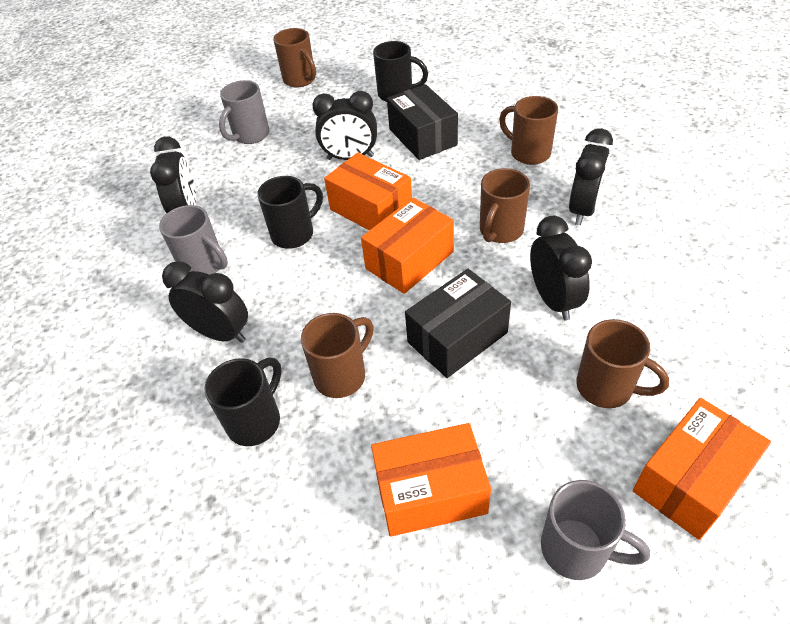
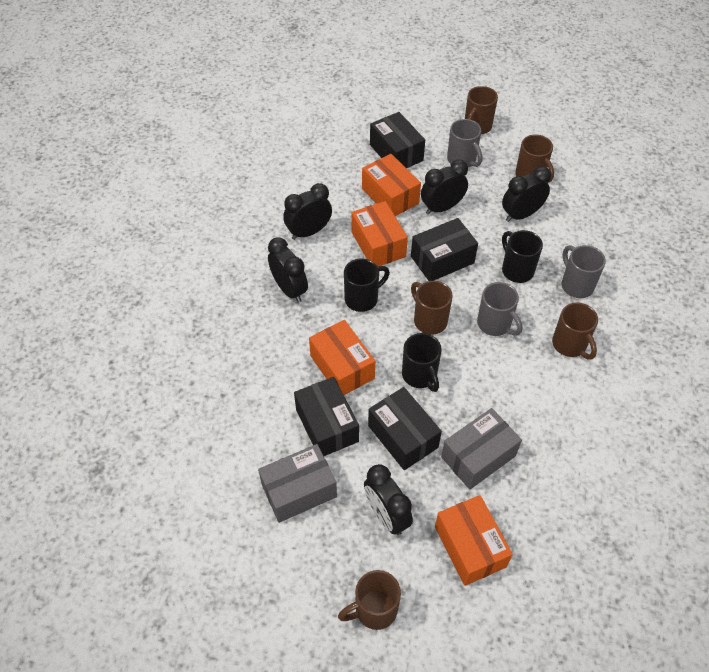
black box: [387,84,458,160] [405,269,511,378] = 2 -> [294,377,359,456] [368,387,442,470] [370,112,425,168] [411,218,478,281] = 4
grey box: none = 0 -> [258,444,337,523] [441,408,522,490] = 2

